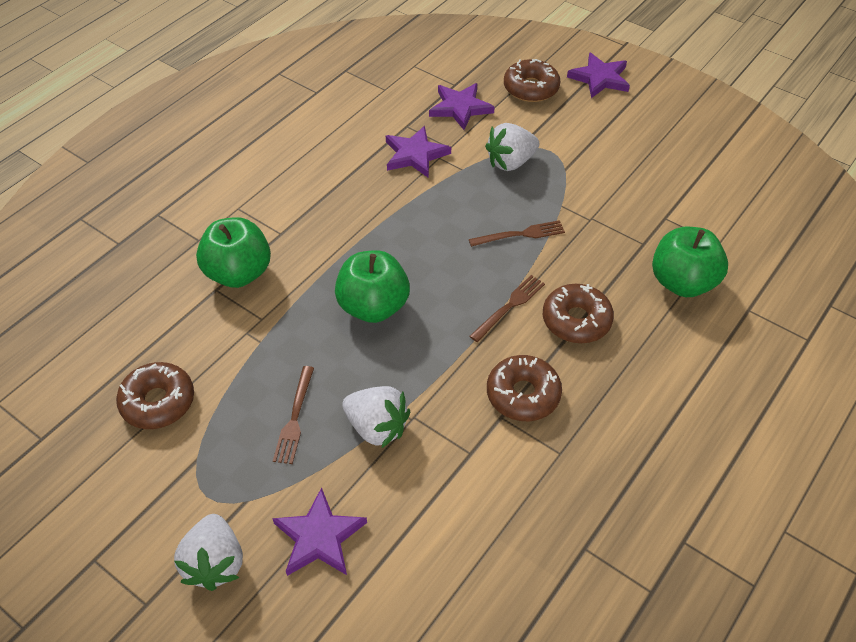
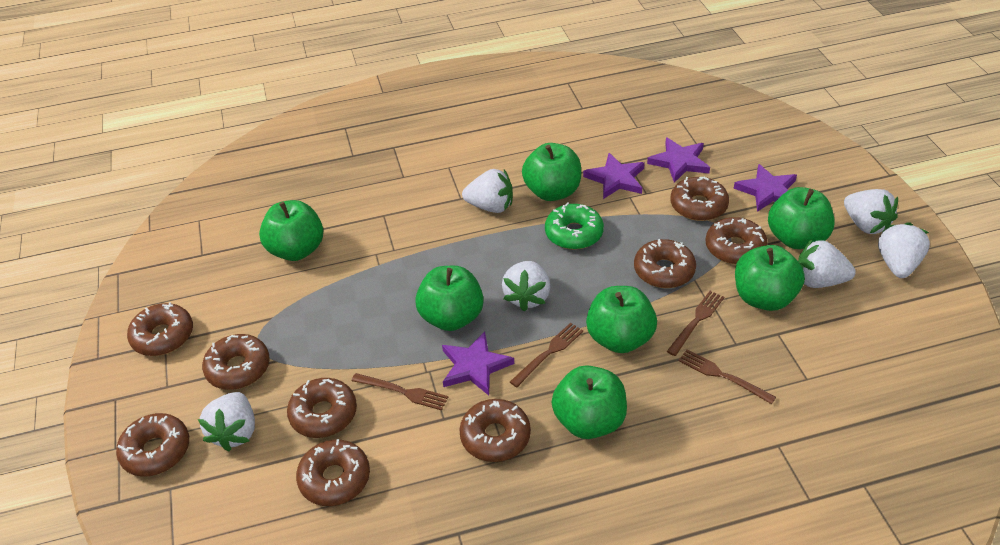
brown donut: [116,362,194,429] [487,355,562,421] [504,59,560,102] [543,284,614,343] = 4 -> [116,413,189,476] [127,302,193,356] [202,334,270,390] [287,378,357,438] [296,439,370,506] [459,399,531,462] [634,239,696,288] [670,177,729,221] [706,217,768,264] = 9
brown fork: [273,366,314,464] [469,220,565,247] [469,275,545,342] = 3 -> [352,373,448,411] [510,323,583,387] [667,291,724,356] [678,349,776,404] = 4
green apple: [196,217,271,288] [335,250,410,323] [652,227,728,297] = 3 -> [259,200,323,261] [415,266,484,331] [522,143,581,201] [552,365,627,439] [586,286,657,353] [735,245,804,311] [768,187,834,249] = 7
green donut: none = 0 -> [545,202,604,250] = 1
white strawberry: [174,514,243,591] [342,386,410,448] [485,123,539,171] = 3 -> [198,392,255,451] [462,169,513,213] [502,261,550,311] [798,239,856,288] [844,189,898,234] [878,222,930,278] = 6

